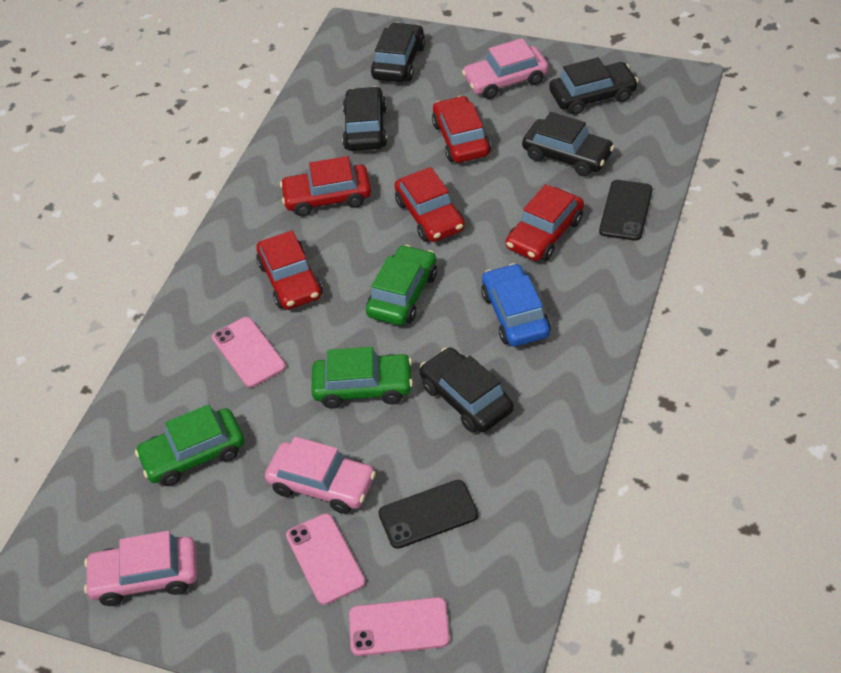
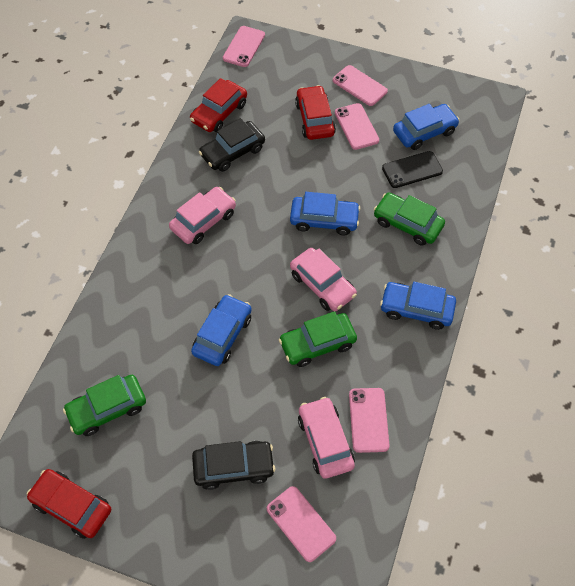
black car: [342,86,387,151] [371,22,425,82] [420,347,514,433] [522,112,614,177] [549,57,638,115] = 5 -> [192,441,275,490] [199,118,265,172] = 2
black phone: [378,480,478,549] [599,180,652,241] = 2 -> [382,151,443,188] = 1
blue car: [481,263,551,347] = 1 -> [191,294,252,366] [290,192,360,235] [380,282,456,330] [393,104,459,150] = 4
pink phone: [212,317,286,388] [286,513,366,605] [349,597,450,656] = 3 -> [223,26,265,67] [267,486,336,562] [333,65,388,106] [335,103,379,150] [349,388,390,453] = 5
red car: [256,230,323,310] [280,156,371,217] [395,167,465,242] [432,96,491,163] [506,184,584,261] = 5 -> [27,469,111,539] [190,78,247,132] [295,85,336,140] = 3

